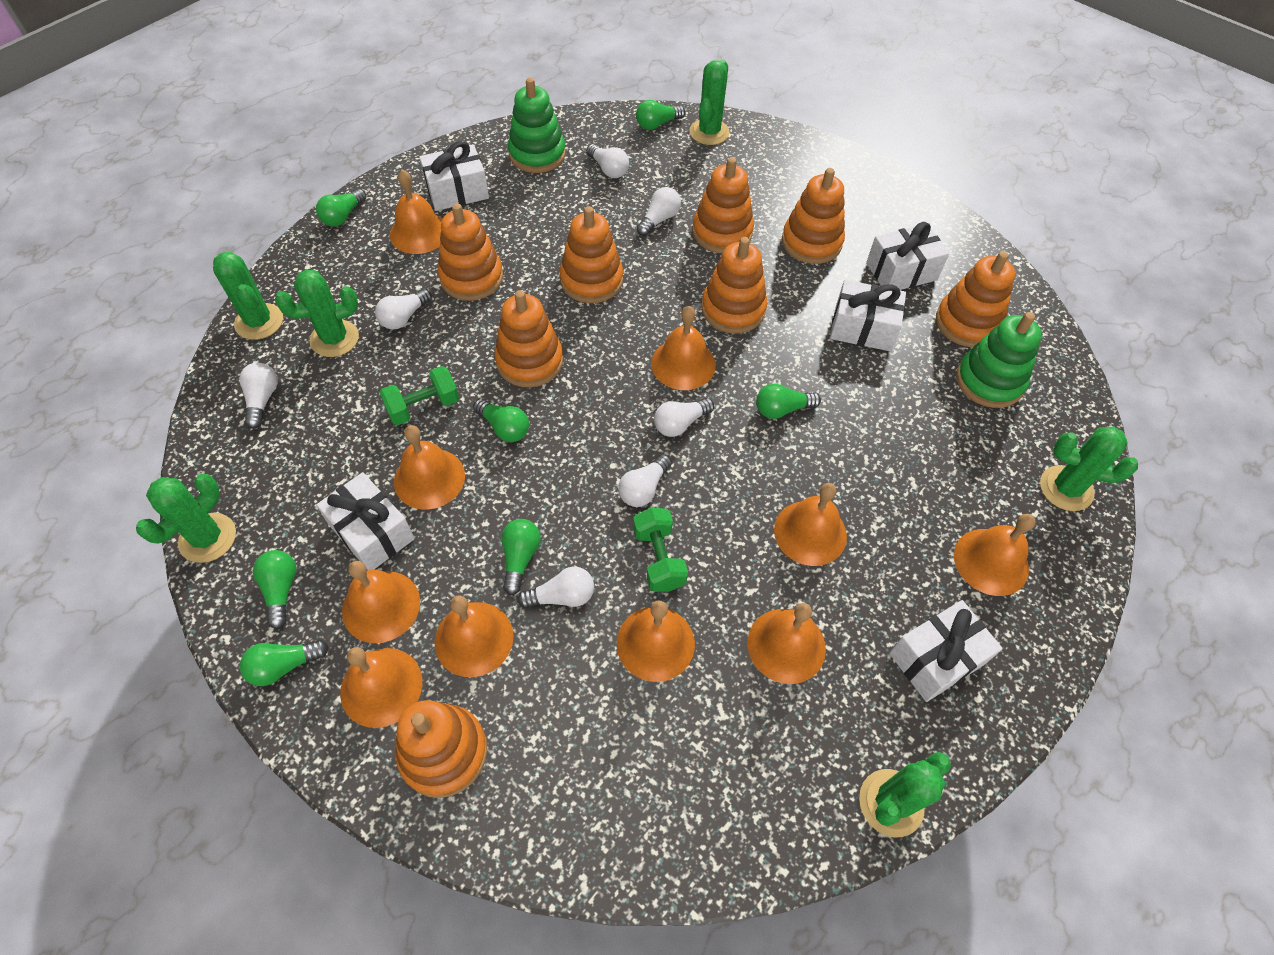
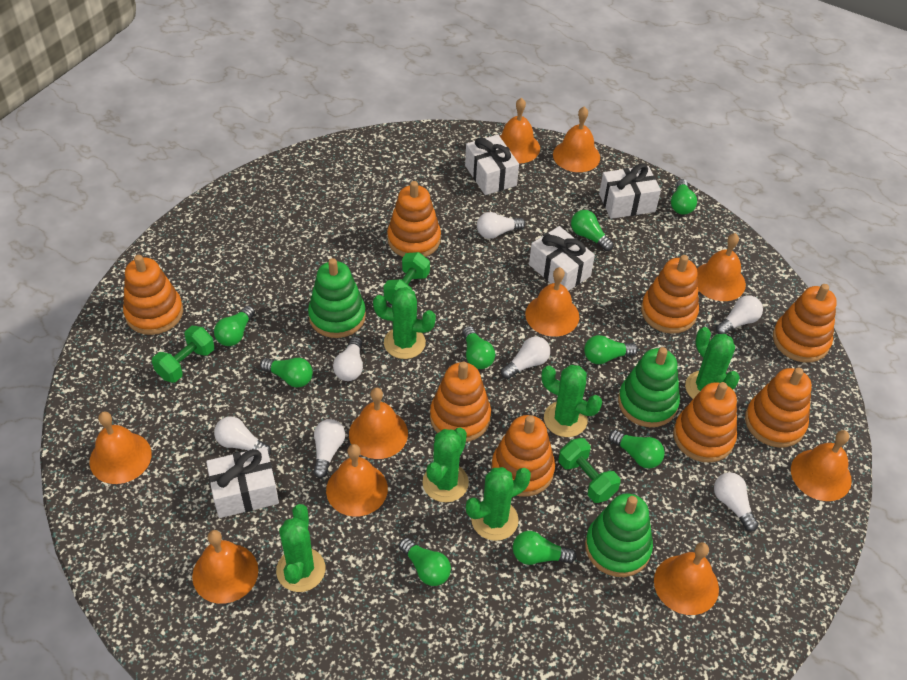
green dumbbell: [380,366,459,425] [633,507,688,592] = 2 -> [152,326,215,383] [383,252,430,304] [559,438,621,503] = 3
green light bulb: [240,640,329,686] [253,550,296,629] [316,188,366,227] [473,399,529,442] [501,519,541,595] [636,100,685,130] [756,383,821,419] = 7 -> [214,306,255,346] [260,358,313,388] [399,538,451,586] [462,326,495,369] [513,531,577,565] [571,210,614,251] [584,335,638,364] [609,430,665,468] [671,179,697,215] = 9
green stacking toy: [508,78,566,173] [956,312,1042,408] = 2 -> [308,258,366,338] [585,493,653,577] [618,347,680,427] = 3
white gift: [316,472,415,570] [419,141,489,211] [830,280,906,351] [866,222,949,290] [889,600,1003,702] = 5 -> [206,447,279,518] [465,135,519,195] [529,226,595,291] [599,164,661,219] = 4

